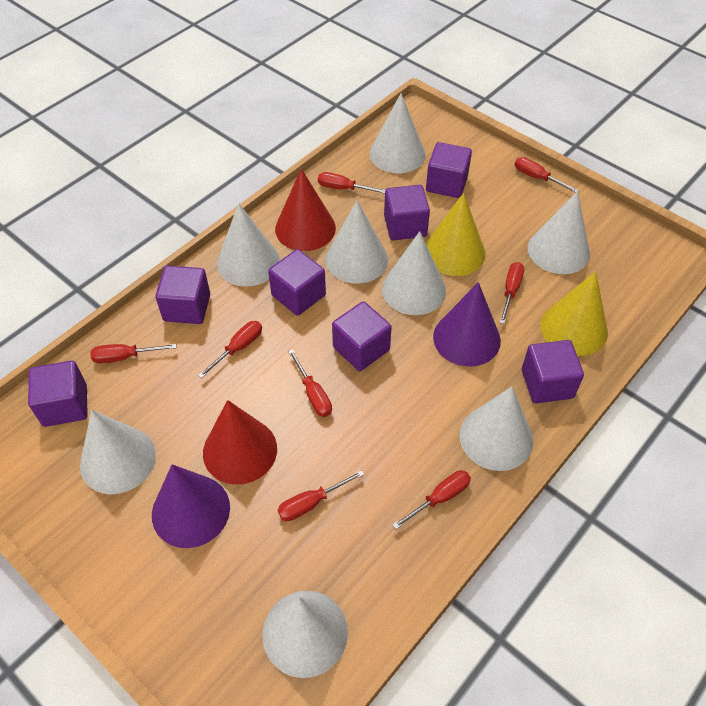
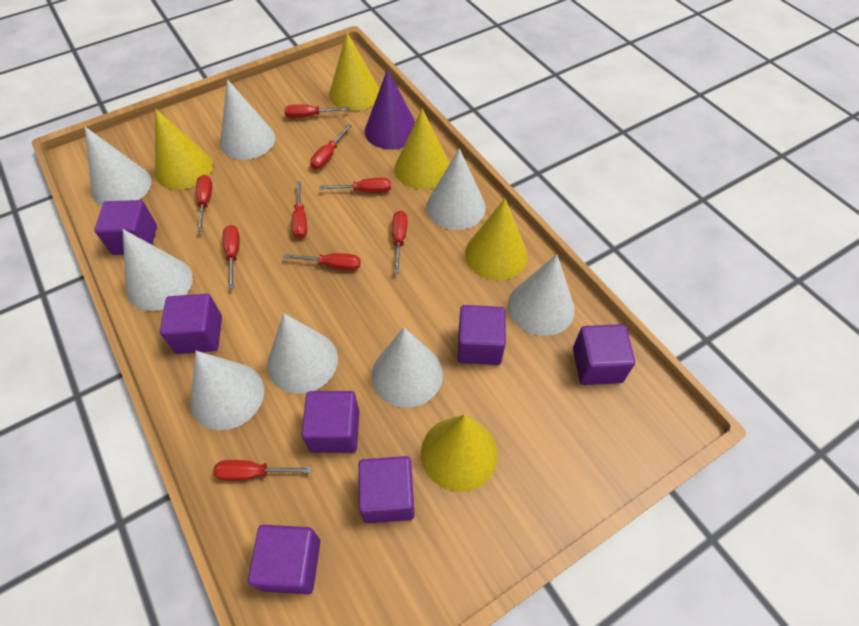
purple cone: [152,464,230,548] [433,282,501,367] = 2 -> [365,69,415,149] = 1
red cone: [203,400,277,485] [275,168,336,251] = 2 -> none = 0
red screwdriver: [90,344,176,363] [198,321,262,378] [278,470,364,521] [288,349,332,417] [318,172,385,194] [392,470,471,529] [499,262,524,324] [515,157,579,193] = 8 -> [196,175,212,232] [213,460,312,481] [223,225,239,289] [283,253,361,271] [284,104,350,118] [292,181,307,239] [310,124,352,170] [320,178,391,193] [392,210,407,273] = 9
yellow cone: [426,193,486,276] [540,271,608,356] = 2 -> [155,108,213,190] [329,32,380,111] [395,108,450,189] [421,415,498,492] [465,199,528,280] = 5

